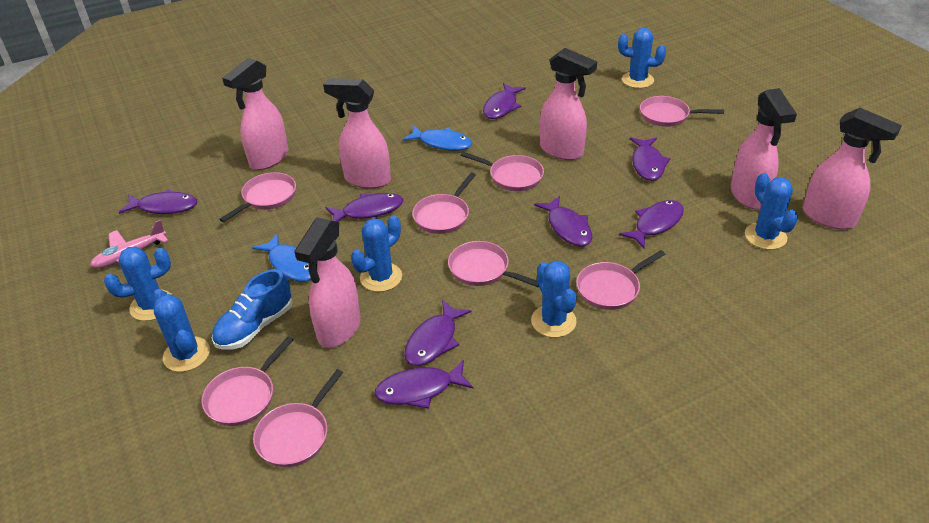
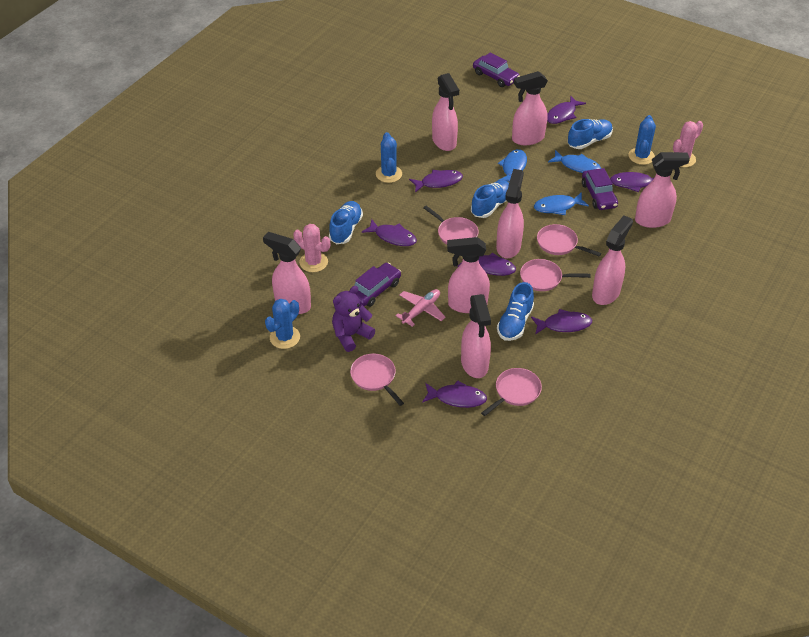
blue cactus: [104,247,172,321] [152,289,210,372] [351,215,402,292] [531,261,577,338] [618,28,666,88] [745,173,798,250] = 6 -> [265,299,300,349] [376,132,402,183] [629,115,656,165] = 3
blue fish: [252,233,311,282] [402,125,472,151] = 2 -> [498,149,527,182] [534,192,589,215] [548,150,601,173] = 3
blue shoe: [212,269,293,350] = 1 -> [329,201,363,244] [471,180,509,218] [497,282,534,341] [567,119,613,149] = 4
pink cactus: none = 0 -> [293,224,330,272] [673,121,703,167] = 2
pink pan: [202,337,293,426] [219,172,296,222] [253,369,343,467] [412,173,476,234] [448,241,539,287] [460,152,544,191] [576,250,665,310] [640,96,724,127] = 8 -> [350,354,404,406] [423,206,479,245] [481,368,542,416] [520,259,590,291] [537,224,601,256] = 5
pink spray bottle: [222,58,288,170] [294,217,361,348] [323,78,391,189] [540,48,597,160] [731,88,797,209] [803,108,902,229] = 6 -> [263,232,311,314] [432,73,459,151] [447,237,490,313] [461,294,491,378] [496,169,524,258] [512,71,548,145] [592,216,633,305] [635,152,690,228] = 8
purple car: none = 0 -> [354,263,401,307] [473,52,520,87] [582,168,618,210] = 3
purple fish: [119,189,197,214] [326,193,403,222] [374,360,473,409] [404,300,472,366] [483,83,526,119] [534,196,593,247] [619,200,684,249] [630,137,671,181] = 8 -> [362,219,417,246] [409,170,463,193] [422,380,487,408] [458,252,516,276] [531,309,592,335] [547,96,586,124] [610,172,655,192] = 7
purple teddy bear: none = 0 -> [332,286,375,352] = 1

